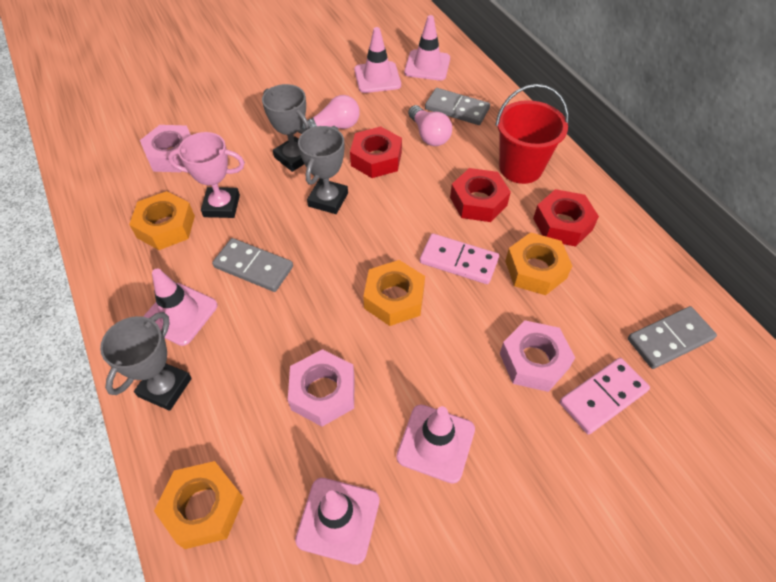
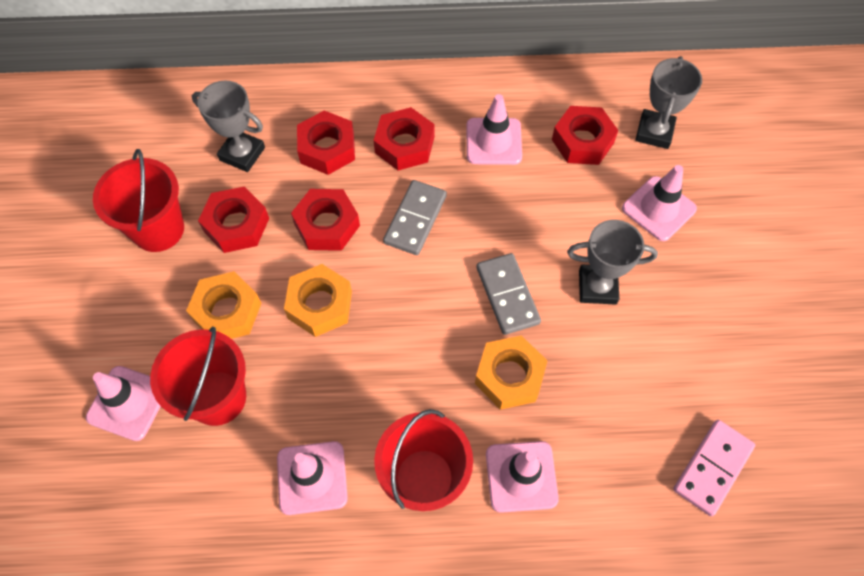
grey domino: [212,238,293,292] [425,88,490,125] [628,306,717,369] = 3 -> [383,180,447,255] [476,253,541,335] = 2
orange nut: [129,191,195,250] [154,461,244,549] [363,260,425,326] [505,232,572,295] = 4 -> [186,271,262,339] [284,264,352,337] [475,335,547,410] = 3
pink domino: [420,233,499,284] [559,358,650,434] = 2 -> [673,420,755,516] = 1
pink light bulb: [301,95,360,130] [408,105,452,146] = 2 -> none = 0
pink nut: [140,125,191,172] [288,349,354,427] [500,320,575,392] = 3 -> none = 0
pink trophy: [168,132,245,218] = 1 -> none = 0
red bucket: [495,84,569,184] = 1 -> [93,149,184,252] [150,327,246,426] [374,409,473,511] = 3
red nut: [350,126,402,178] [450,168,511,222] [533,189,599,247] = 3 -> [198,186,269,253] [291,189,360,251] [297,110,355,175] [374,107,434,170] [552,106,619,165] = 5

